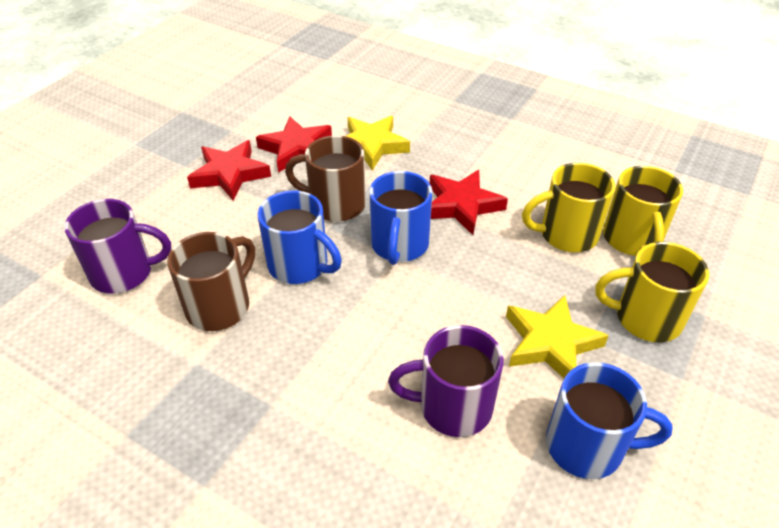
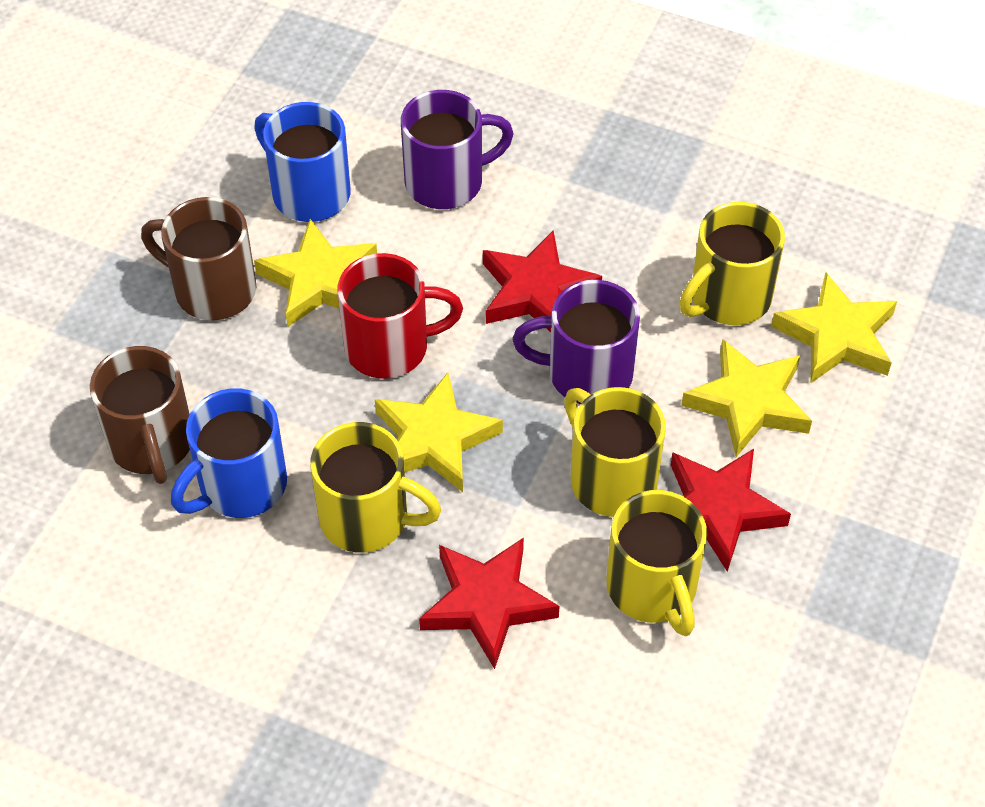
blue mug: [257,190,342,284] [369,171,432,265] [546,362,673,479] = 3 -> [171,388,287,518] [254,102,350,222] = 2
red mug: none = 0 -> [337,253,463,379] = 1
yellow mug: [522,163,615,252] [595,242,709,342] [603,166,683,256] = 3 -> [310,422,441,553] [564,387,666,517] [606,490,707,636] [680,202,785,325] = 4
yellow star: [346,116,410,171] [506,295,609,378] = 2 -> [254,219,377,327] [375,372,503,492] [681,339,812,457] [771,272,897,384] = 4

